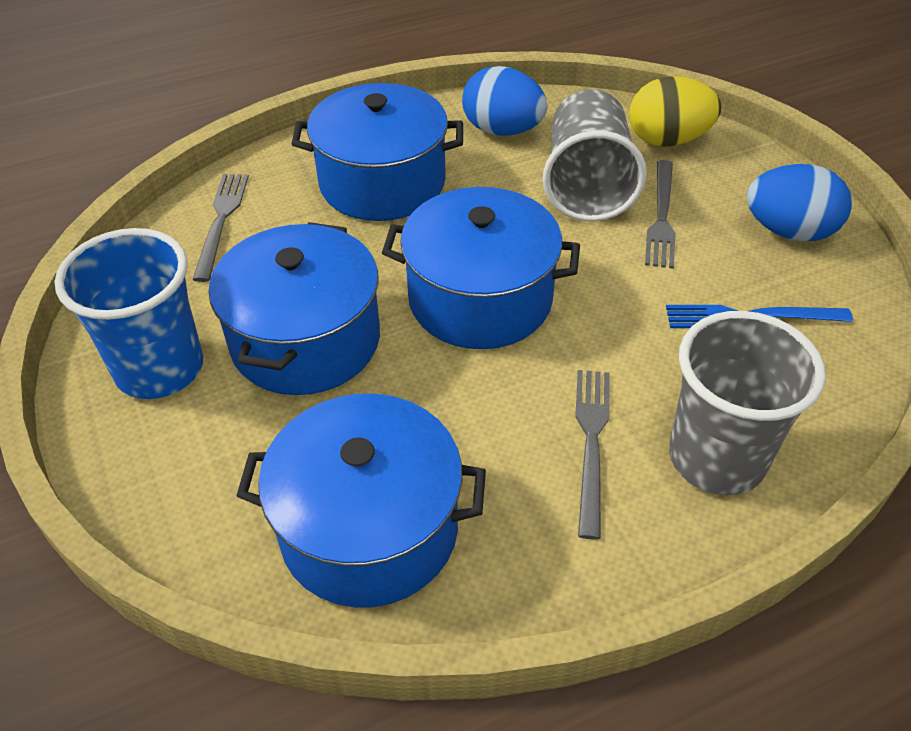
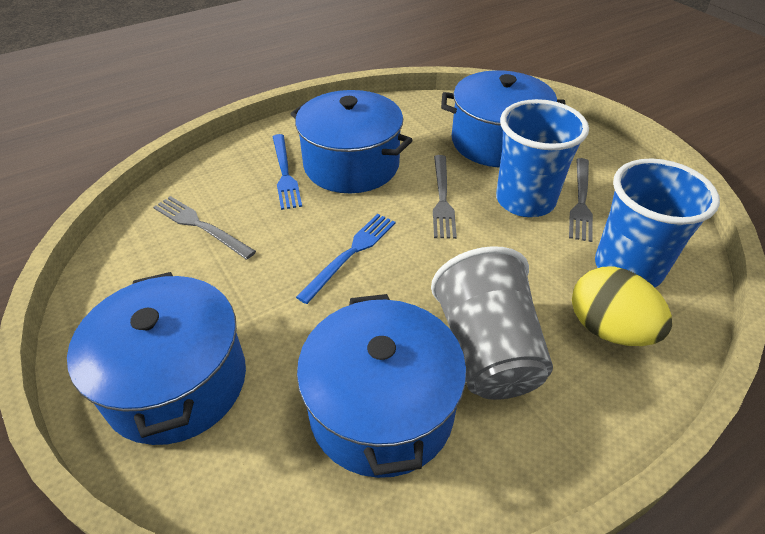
blue cup: [54,228,203,399] = 1 -> [496,99,589,217] [595,158,720,287] = 2
blue egg: [462,66,548,136] [747,164,852,241] = 2 -> none = 0
blue fork: [666,305,853,328] = 1 -> [273,134,302,210] [296,214,395,304] = 2
grey cup: [543,89,647,222] [669,311,826,495] = 2 -> [431,246,553,400] = 1

